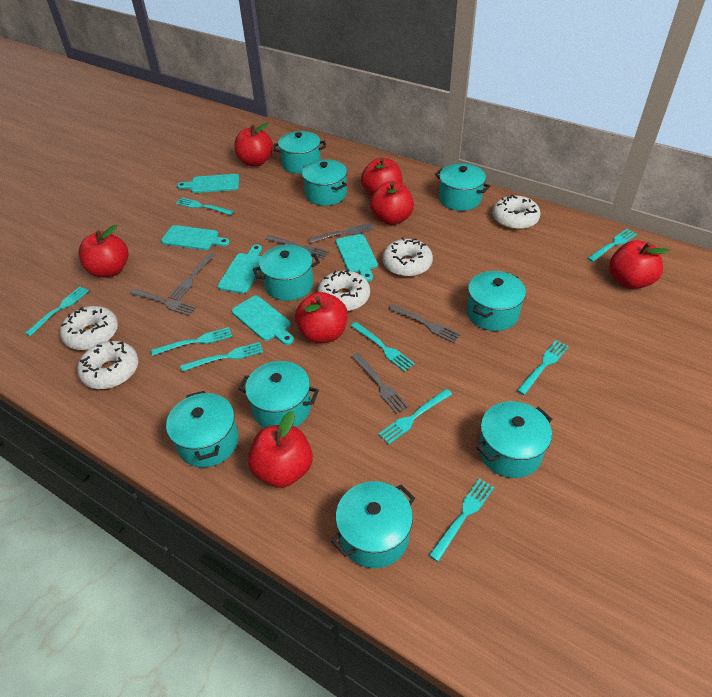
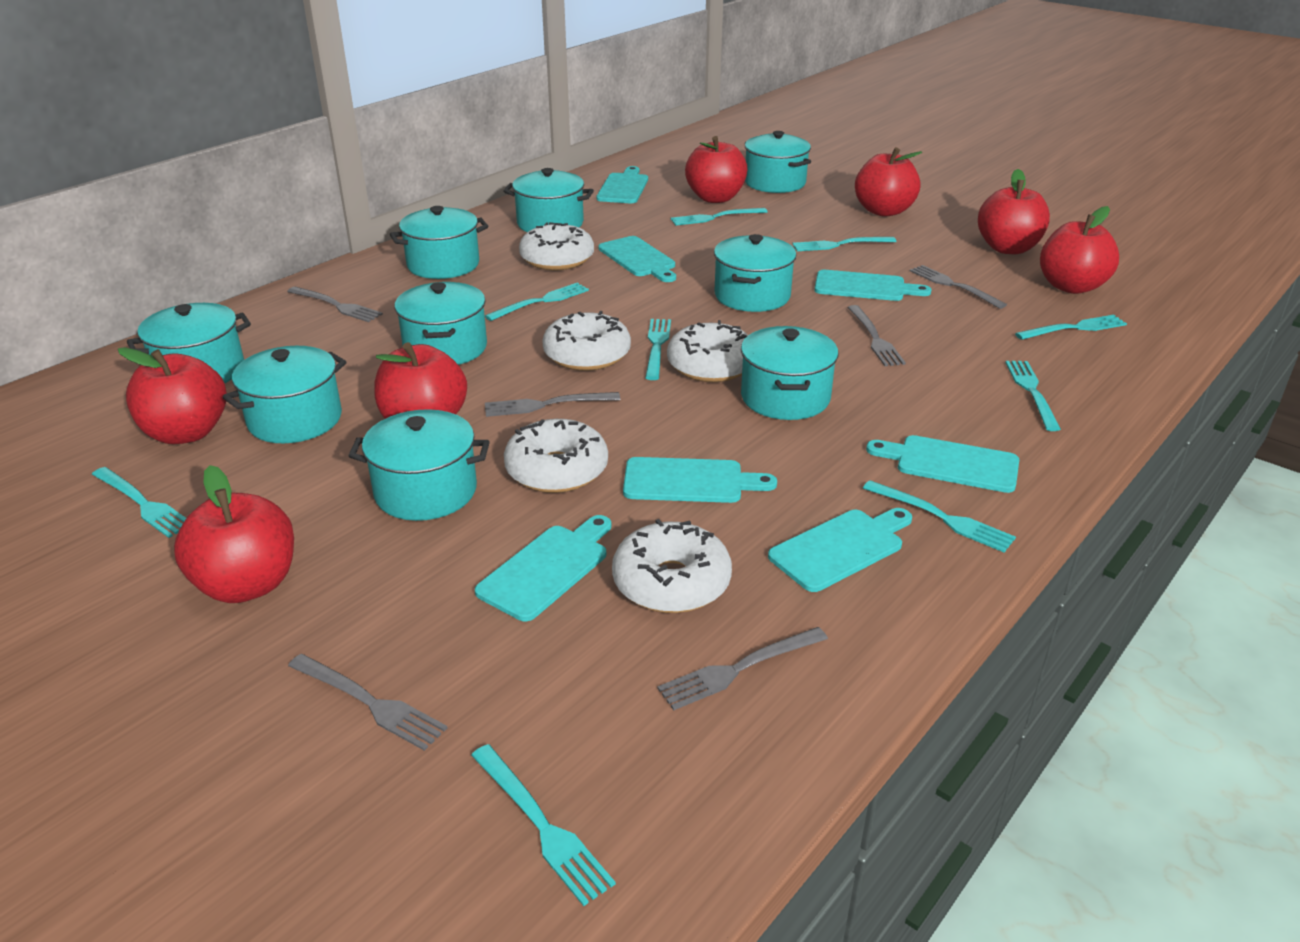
turquoise cutting board: [161,225,230,250] [177,174,239,193] [218,244,262,294] [232,296,294,345] [336,234,378,282] = 5 -> [475,515,611,621] [596,166,648,203] [598,236,676,282] [623,457,777,503] [768,508,912,592] [814,270,932,301] [866,435,1019,493] = 7

